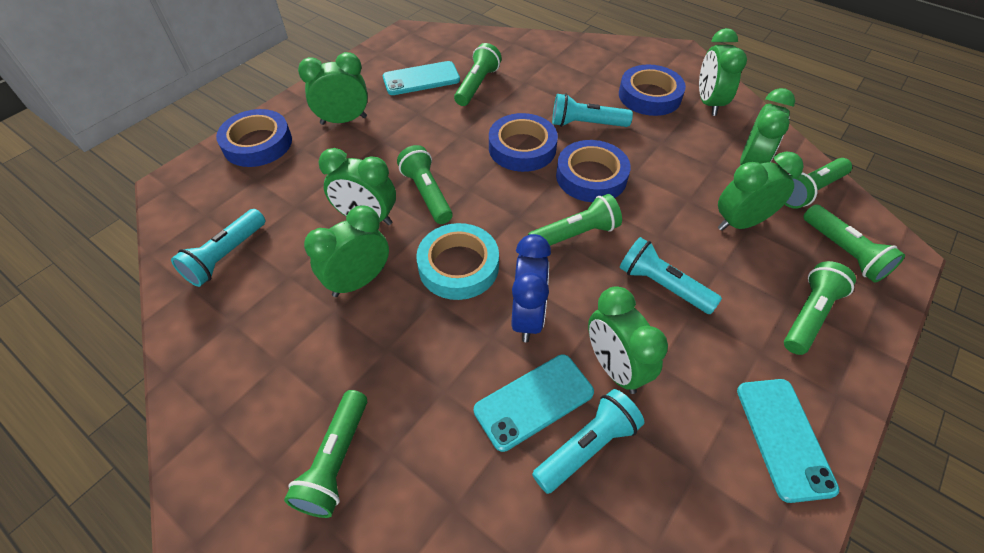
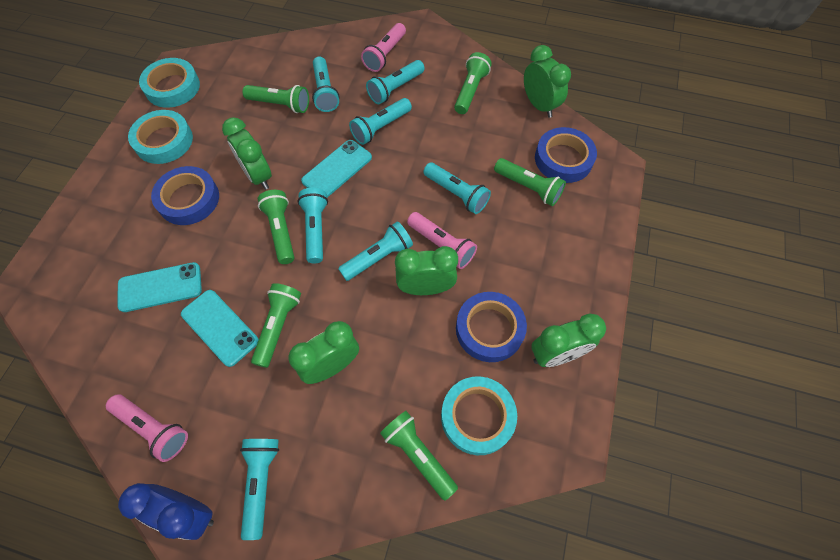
blue tape: [216,109,292,167] [489,113,558,172] [556,140,631,202] [619,64,686,116] = 4 -> [151,166,219,225] [456,292,527,362] [535,127,597,183] = 3
green clock: [298,52,368,125] [304,206,389,297] [319,148,396,225] [588,286,668,394] [699,28,747,116] [718,152,804,231] [740,88,795,165] = 7 -> [222,117,272,190] [288,321,359,384] [395,246,458,295] [524,45,571,118] [531,314,606,367] = 5
green flashlight: [284,390,367,518] [397,145,453,224] [454,43,502,106] [528,194,622,246] [784,158,852,209] [784,261,856,355] [803,205,905,283] = 7 -> [242,85,309,113] [251,283,301,368] [258,190,294,264] [380,411,458,501] [454,52,492,114] [494,158,566,206] = 6
pink flashlight: none = 0 -> [106,394,188,462] [361,23,406,72] [407,212,477,269] = 3
turquoise flashlight: [171,209,265,287] [532,389,644,494] [552,93,633,127] [620,237,722,314] = 4 -> [240,439,279,540] [297,188,328,263] [312,57,339,112] [338,221,413,281] [349,98,412,145] [366,60,425,104] [423,162,491,214] = 7
turquoise tape: [416,223,499,300] = 1 -> [128,110,193,164] [139,58,200,108] [441,376,517,455] = 3

